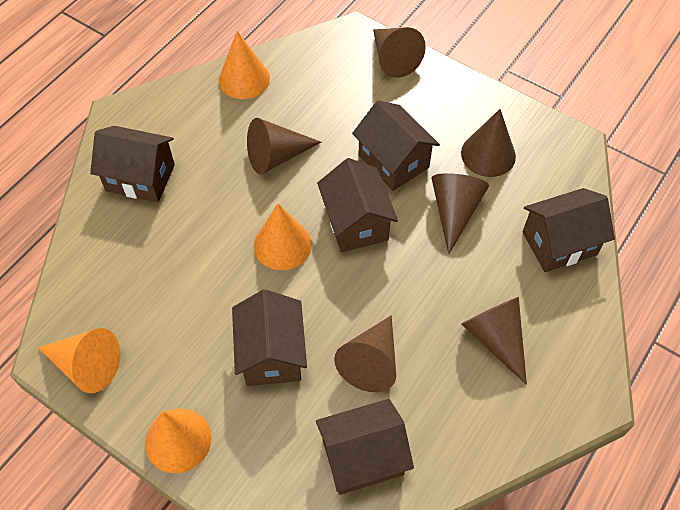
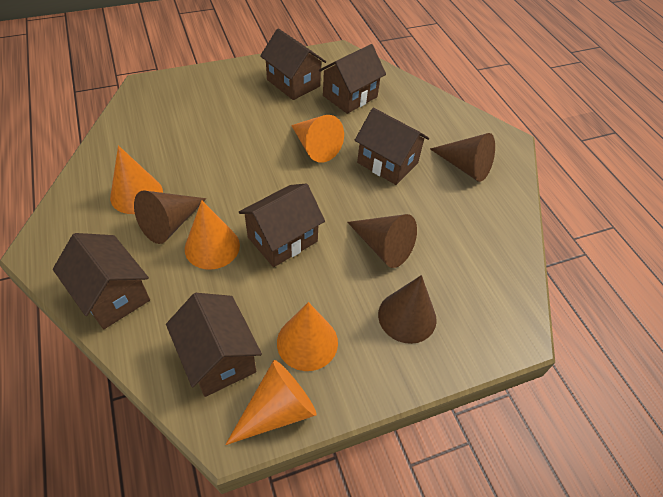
brown cone: [247,118,321,174] [334,315,396,392] [373,27,426,78] [431,173,489,254] [461,109,516,177] [461,297,527,385] = 6 -> [134,190,206,244] [347,214,417,268] [378,275,437,344] [430,133,495,182] = 4
orange cone: [38,328,120,393] [145,409,212,473] [219,31,270,99] [254,204,312,270] = 4 -> [110,145,163,214] [185,200,240,270] [225,360,317,445] [277,302,338,371] [291,115,344,163] = 5

